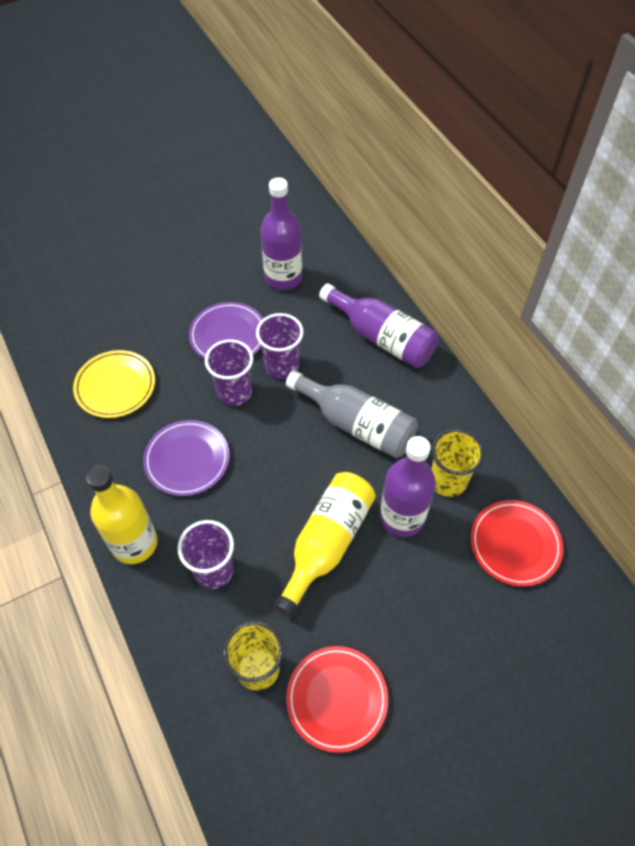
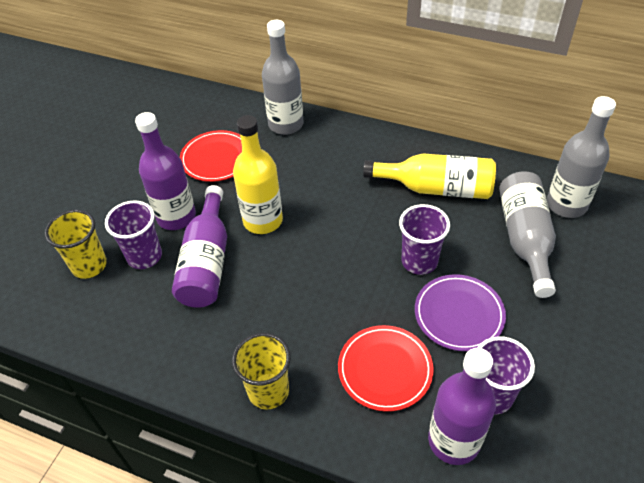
grey bottle: [286,370,418,458] = 1 -> [262,20,303,135] [499,172,556,298] [547,96,616,218] = 3
purple plate: [143,420,230,496] [189,302,263,359] = 2 -> [415,274,506,351] = 1
yellow plate: [73,350,155,418] = 1 -> none = 0

